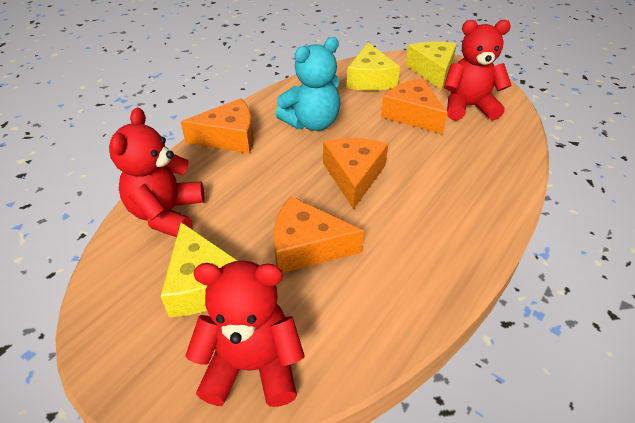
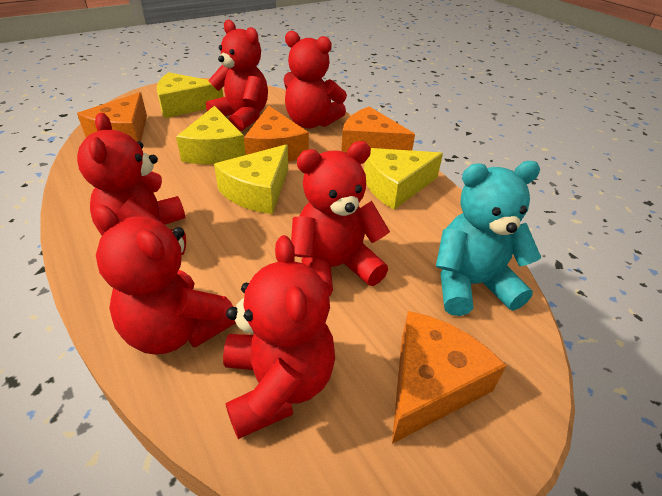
red teddy bear: [109,108,204,237] [185,260,305,407] [444,19,512,120] = 3 -> [77,113,186,255] [93,205,236,355] [206,20,268,132] [223,235,335,439] [283,31,347,128] [291,141,390,296] = 6
yellow cheese: [160,222,238,317] [346,43,400,91] [406,41,457,90] = 3 -> [157,72,223,118] [176,106,246,165] [214,144,288,214] [364,148,443,210] = 4

